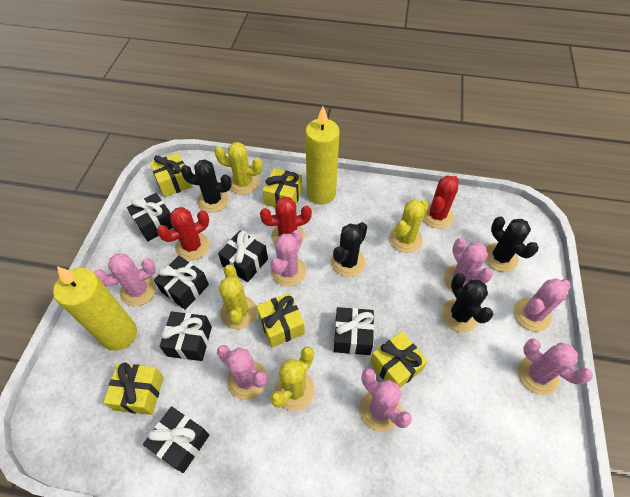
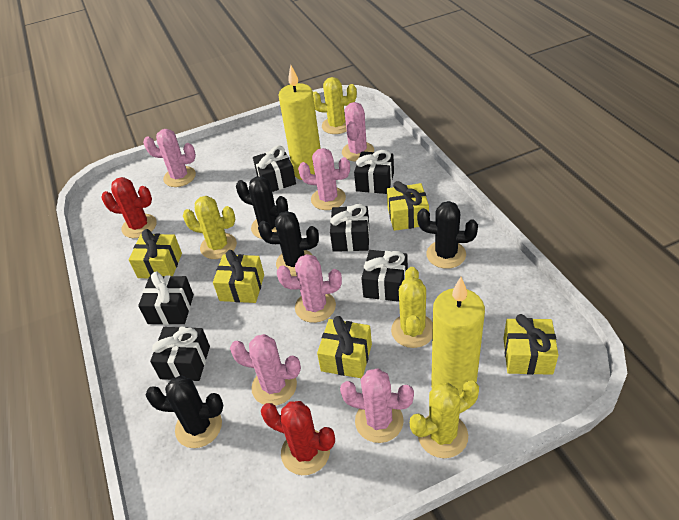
pink cactus: [94,254,156,306] [217,345,267,400] [270,230,306,287] [359,368,412,432] [443,238,493,292] [514,278,571,332] [518,338,593,395] = 7 -> [143,129,196,187] [230,334,301,406] [277,254,342,323] [298,148,350,210] [340,368,414,443] [342,102,374,162] = 6
red cactus: [157,207,209,260] [260,197,312,245] [423,176,459,229] = 3 -> [101,177,157,238] [261,401,335,475] = 2

